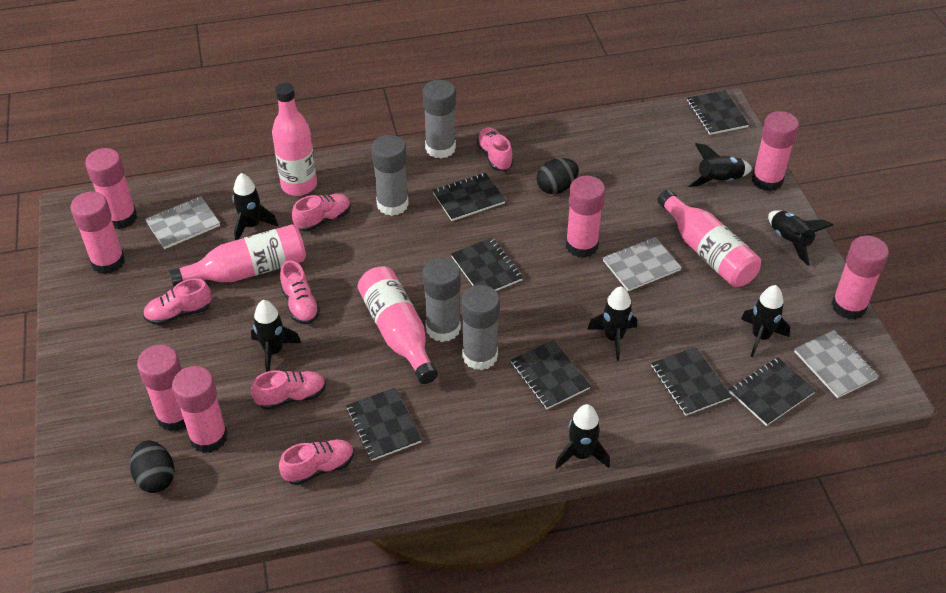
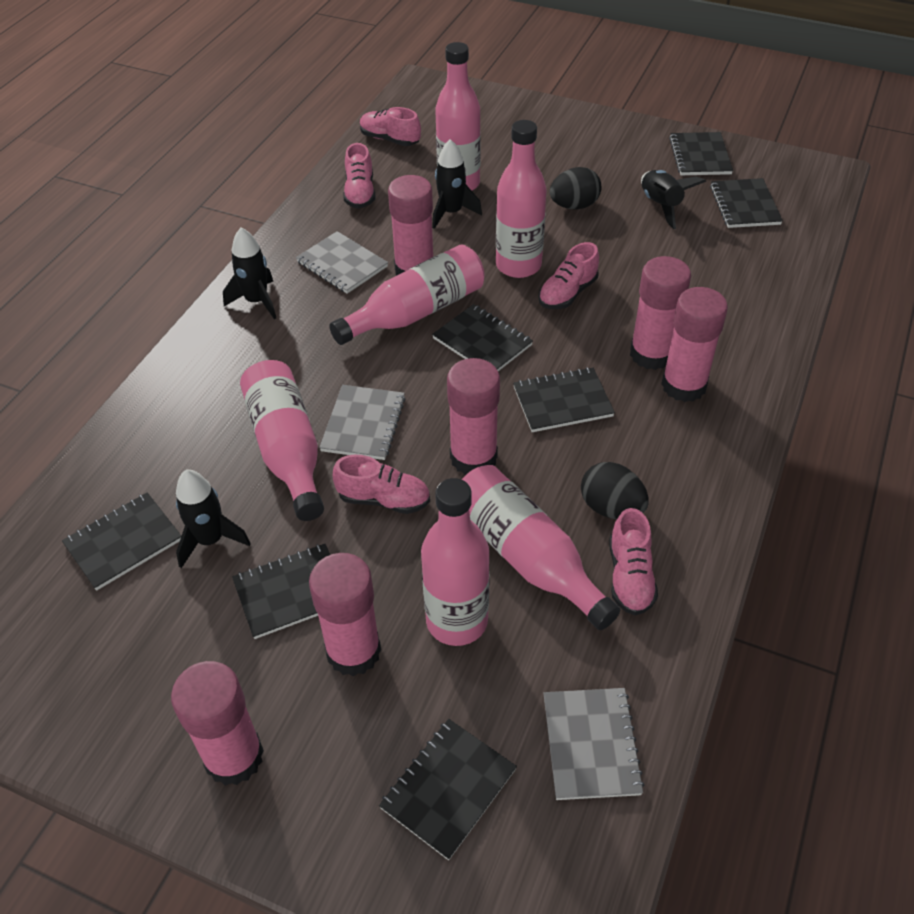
black rocket: [232,173,278,240] [251,300,301,372] [555,404,610,469] [587,286,637,361] [687,143,752,187] [741,285,790,357] [768,210,833,265] = 7 -> [176,470,251,568] [223,228,276,319] [432,139,482,229] [641,170,706,229] = 4
grey glue stick: [371,135,409,216] [423,80,456,159] [423,257,461,342] [461,285,500,370] = 4 -> none = 0
pink bottle: [169,225,306,287] [272,83,317,196] [358,267,438,384] [657,189,761,287] = 4 -> [240,360,324,521] [329,244,485,345] [421,478,490,646] [435,42,481,191] [462,465,620,630] [496,120,547,278] = 6
pink glue stick: [71,192,125,274] [85,148,137,229] [137,345,186,432] [172,366,228,453] [566,176,605,258] [752,111,799,191] [831,236,889,320] = 7 -> [171,661,264,786] [309,553,381,676] [388,175,433,275] [447,358,500,475] [630,256,691,370] [661,287,728,402] = 6
pink shoe: [143,278,211,325] [251,370,326,410] [279,439,354,485] [280,260,320,324] [292,194,351,232] [476,128,513,171] = 6 -> [333,455,430,514] [343,143,375,209] [360,107,421,146] [538,242,599,309] [609,508,658,615] = 5

